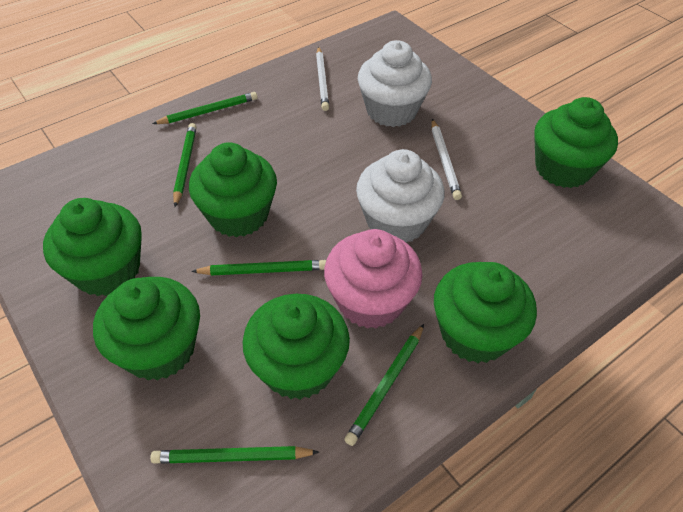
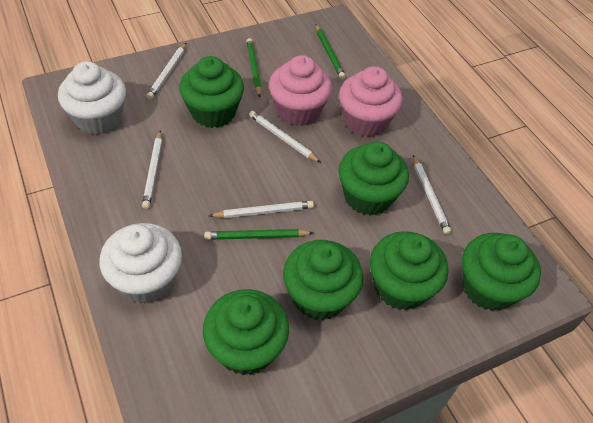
green pencil: [150,446,319,464] [152,92,258,124] [173,123,197,207] [191,260,326,276] [344,324,424,446] = 5 -> [204,229,313,240] [247,38,261,97] [316,25,346,79] = 3
pink cupcake: [324,229,423,329] = 1 -> [269,55,332,126] [339,66,403,137] = 2
white pencil: [316,47,329,111] [432,119,462,200] = 2 -> [142,130,162,209] [146,43,186,100] [209,201,314,218] [249,111,321,163] [413,155,451,235] = 5

